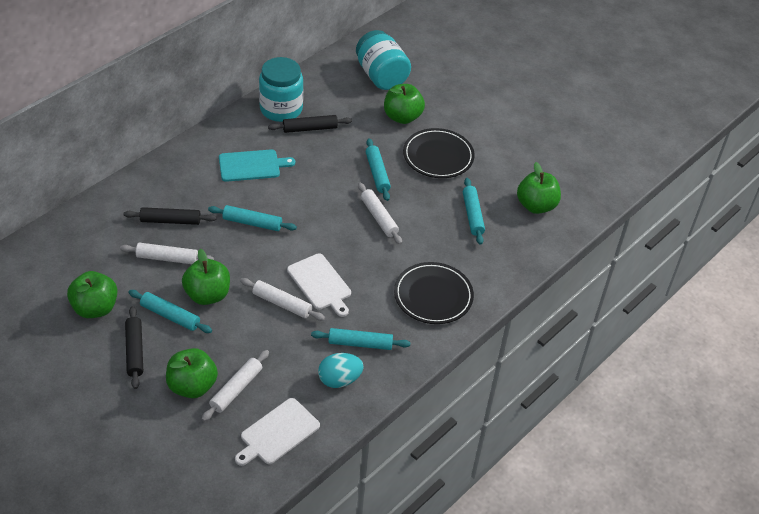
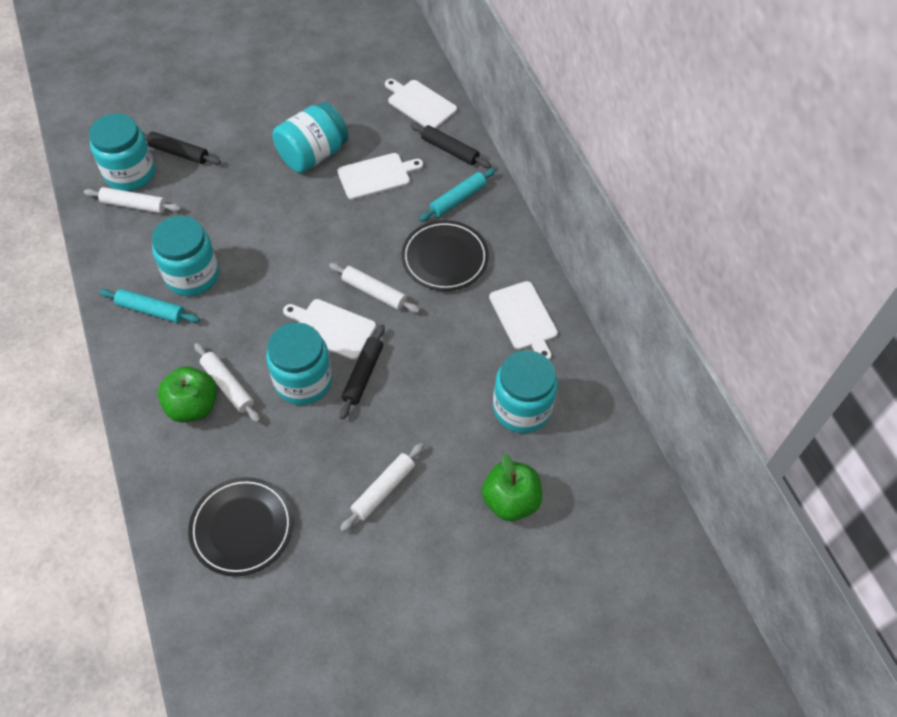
green apple: [67,271,118,318] [166,348,218,398] [182,249,230,305] [384,84,425,124] [517,162,561,214] = 5 -> [158,367,217,423] [482,454,542,521] = 2
turquoise cutting board: [219,149,295,182] = 1 -> none = 0
turquoise egg: [318,353,364,388] = 1 -> none = 0
turquoise jar: [259,57,303,122] [356,30,411,90] = 2 -> [89,113,155,191] [152,216,219,296] [266,322,332,405] [273,102,349,173] [493,350,558,433] = 5
turquoise rolling pin: [128,290,212,333] [208,205,297,231] [311,328,410,350] [366,138,391,201] [463,178,485,245] = 5 -> [99,289,200,323] [419,168,496,222] = 2
white cutting board: [235,398,320,466] [287,253,351,317] = 2 -> [283,299,376,360] [337,153,423,200] [385,79,457,129] [489,281,558,360] = 4

